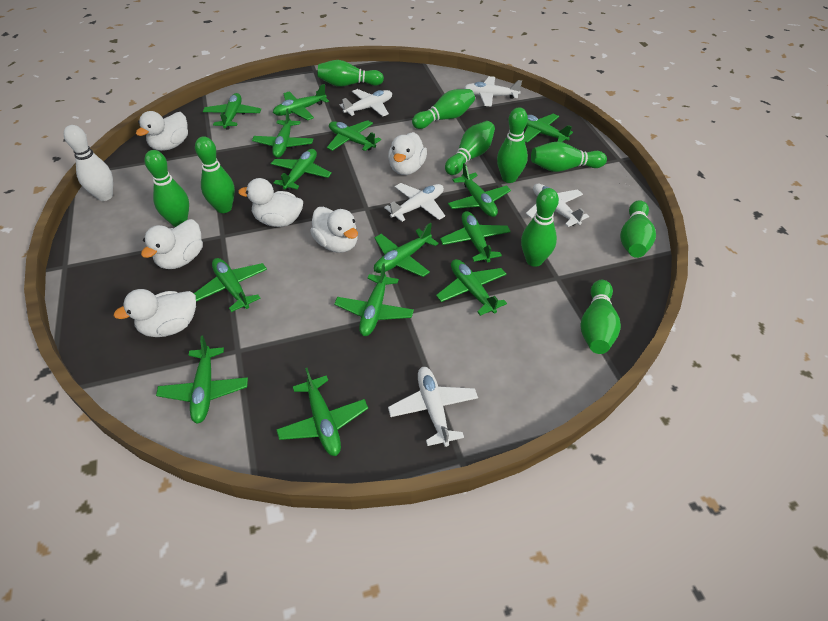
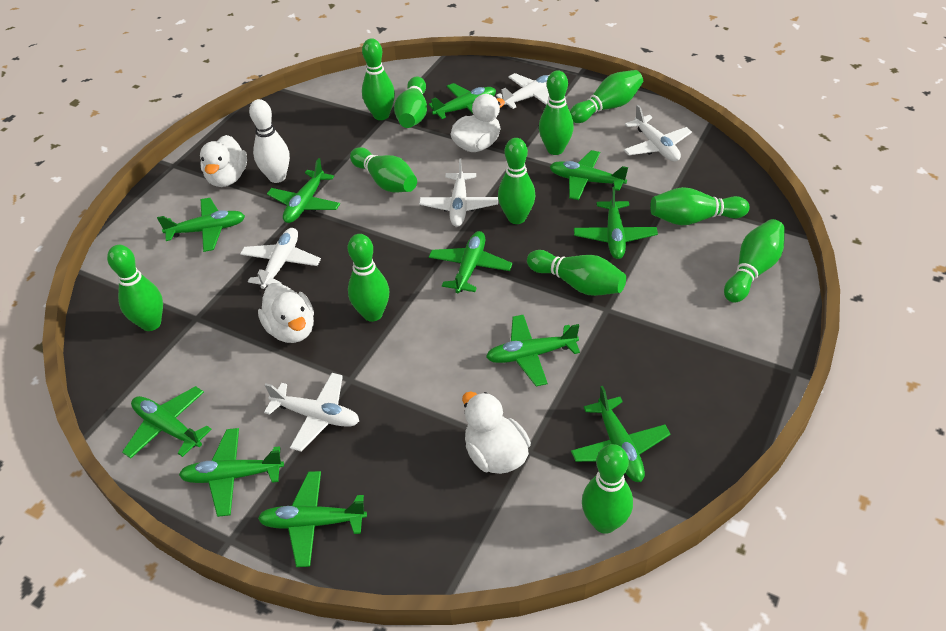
green bowling pin: [144,150,189,227] [195,136,235,213] [318,60,384,87] [412,89,475,129] [445,121,495,175] [497,107,528,183] [521,188,559,267] [531,141,607,172] [581,280,621,354] [620,200,656,258] = 10 -> [107,245,163,331] [348,234,389,322] [350,147,417,192] [362,38,395,120] [394,77,427,128] [498,138,535,224] [527,250,626,296] [539,70,574,155] [570,70,643,123] [582,444,633,534] [650,187,749,225] [724,219,785,303] = 12
green plane: [156,336,248,424] [194,258,267,312] [203,93,261,129] [252,109,313,158] [271,149,332,190] [273,84,329,120] [276,368,368,456] [327,120,381,151] [334,263,414,336] [374,223,439,277] [436,259,507,316] [440,211,511,262] [448,163,511,217] [523,114,573,143] = 14 -> [122,386,212,459] [157,198,245,252] [179,428,284,517] [258,471,367,567] [267,158,340,223] [429,83,496,119] [429,231,513,293] [486,315,580,386] [550,150,628,200] [571,386,671,482] [574,187,658,259] = 11
white duck: [114,289,196,337] [136,111,188,151] [141,219,203,269] [238,178,303,227] [310,207,358,253] [388,132,427,175] = 6 -> [200,135,247,187] [258,283,314,343] [450,94,505,152] [462,391,531,474] = 4

